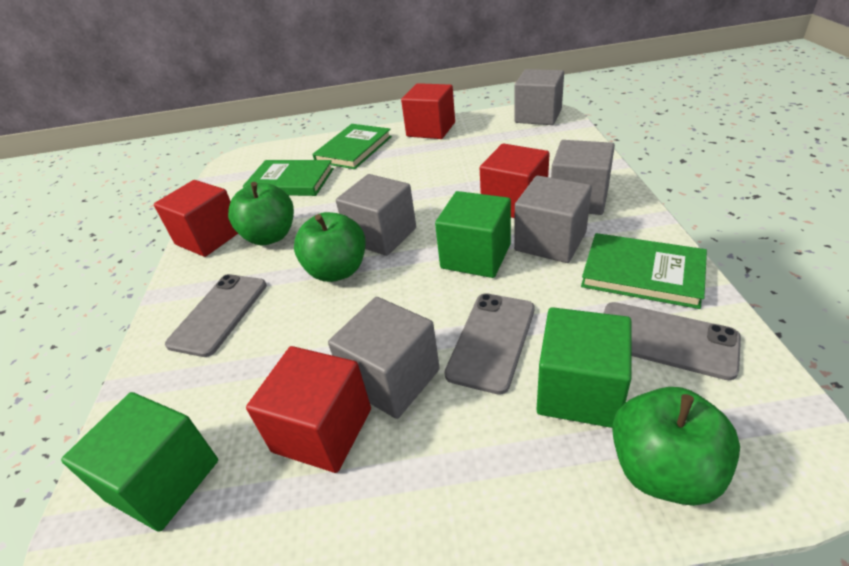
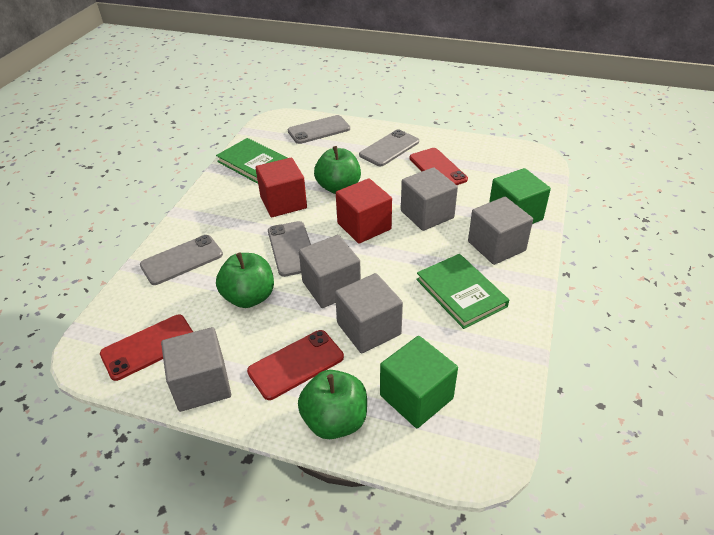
green book: [243,160,334,196] [313,124,392,169] [581,233,707,309] = 3 -> [216,138,287,184] [416,254,509,329] = 2
green cube: [61,392,218,532] [435,191,511,278] [536,307,632,428] = 3 -> [380,336,458,428] [489,168,551,224] = 2
grey phone: [165,274,267,357] [444,293,535,395] [603,302,741,380] = 3 -> [140,235,223,285] [268,221,311,277] [288,115,350,144] [359,129,419,166] = 4
red cube: [154,180,238,257] [246,346,371,473] [401,83,455,139] [480,143,550,218] = 4 -> [256,158,307,217] [336,178,392,243] = 2
red phone: none = 0 -> [100,315,193,381] [247,330,344,400] [410,148,468,185] = 3

